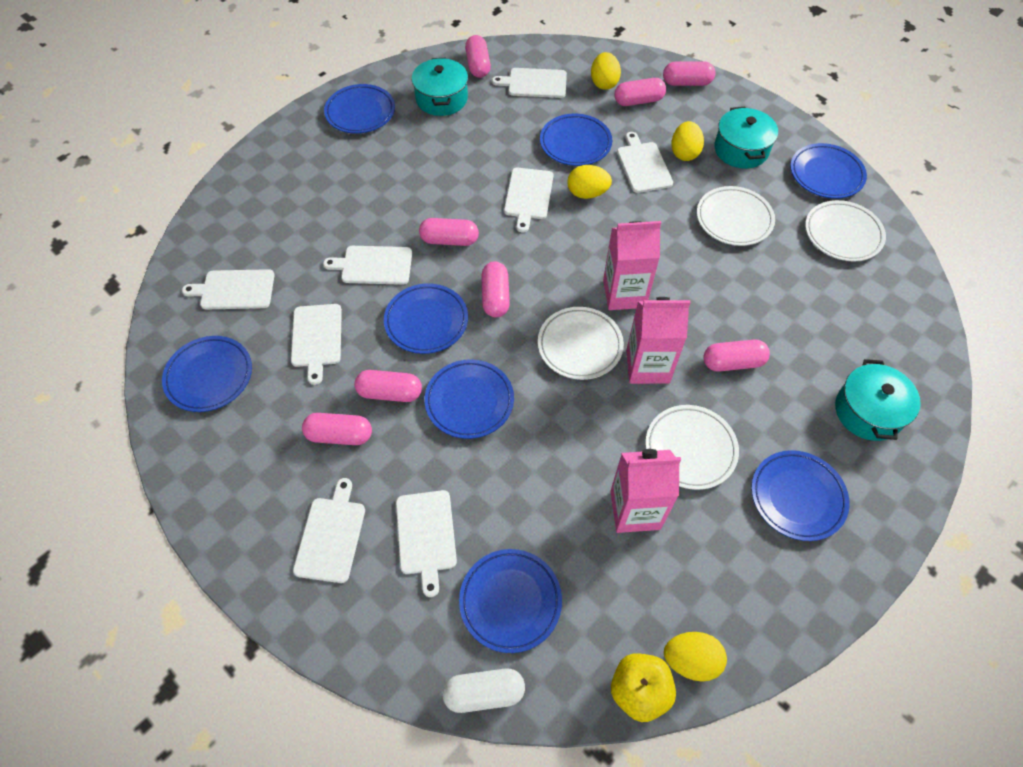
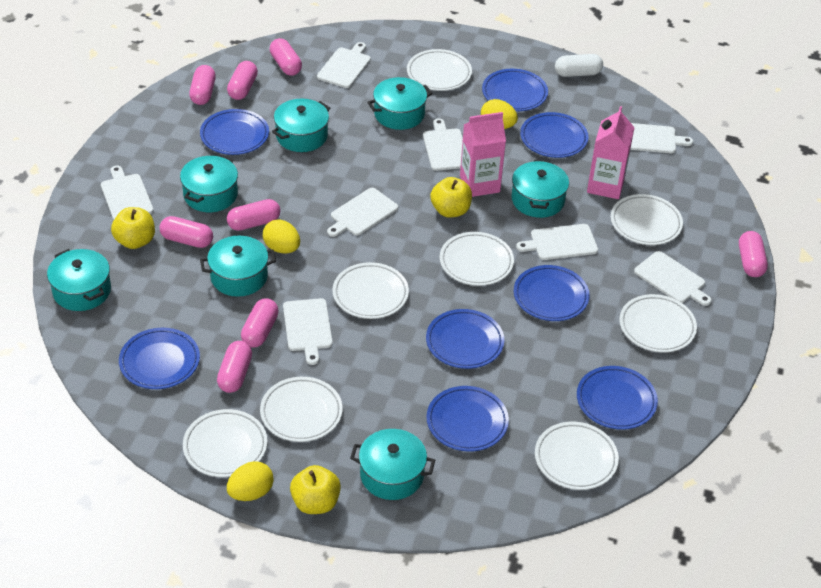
pink carton: [603,221,661,310] [610,449,681,533] [626,297,691,384] = 3 -> [460,112,506,197] [587,106,635,199] = 2
turquoise pot: [412,58,468,116] [714,107,778,169] [835,359,921,441] = 3 -> [47,249,111,311] [180,155,238,212] [200,236,276,297] [272,99,330,152] [350,429,435,500] [367,77,433,130] [512,160,569,218] = 7
white plate: [538,307,624,380] [645,405,739,490] [697,186,775,246] [805,200,886,262] = 4 -> [183,409,267,477] [260,377,343,442] [332,262,409,319] [407,49,472,91] [440,232,514,286] [535,422,619,490] [611,194,683,245] [620,294,697,353] = 8
yellow apple: [611,654,676,722] = 1 -> [111,207,155,249] [290,465,341,514] [430,177,472,218] = 3
yellow egg: [567,165,612,199] [591,52,621,90] [664,632,727,682] [671,121,704,161] = 4 -> [227,461,274,501] [263,219,300,254] [481,99,518,129] = 3

